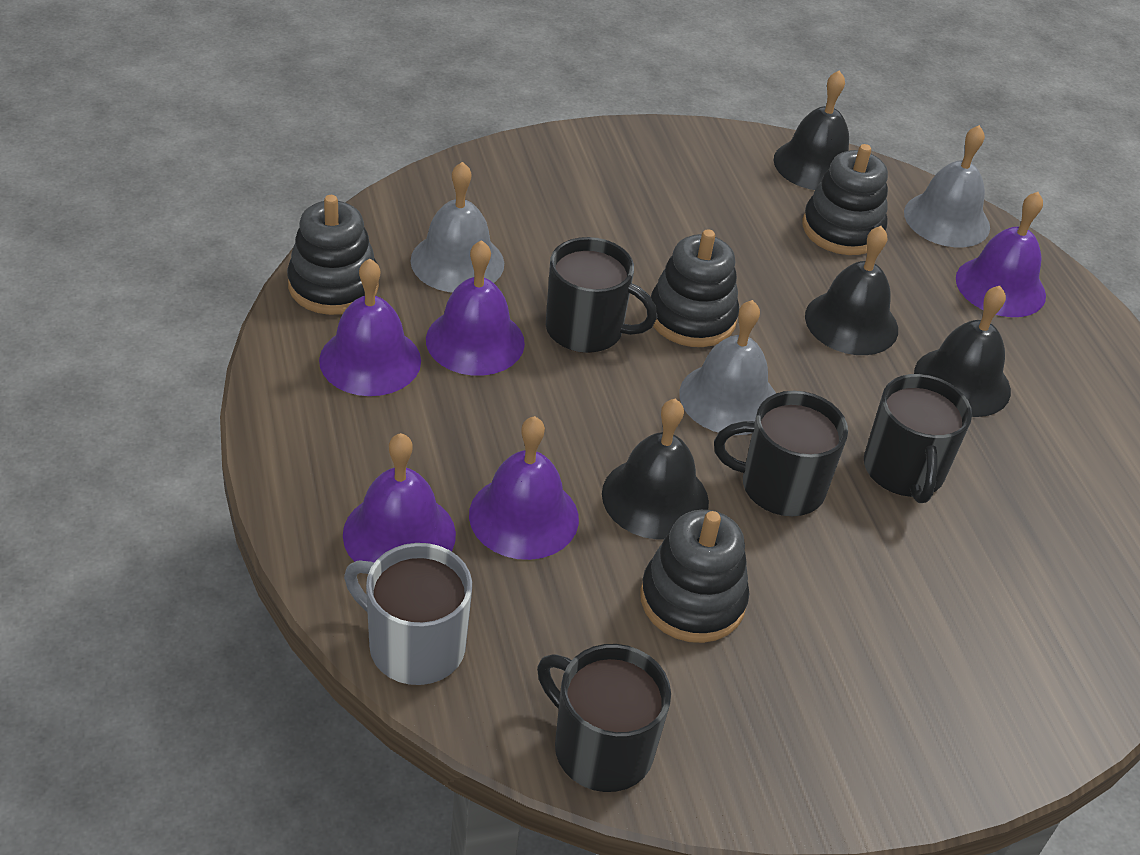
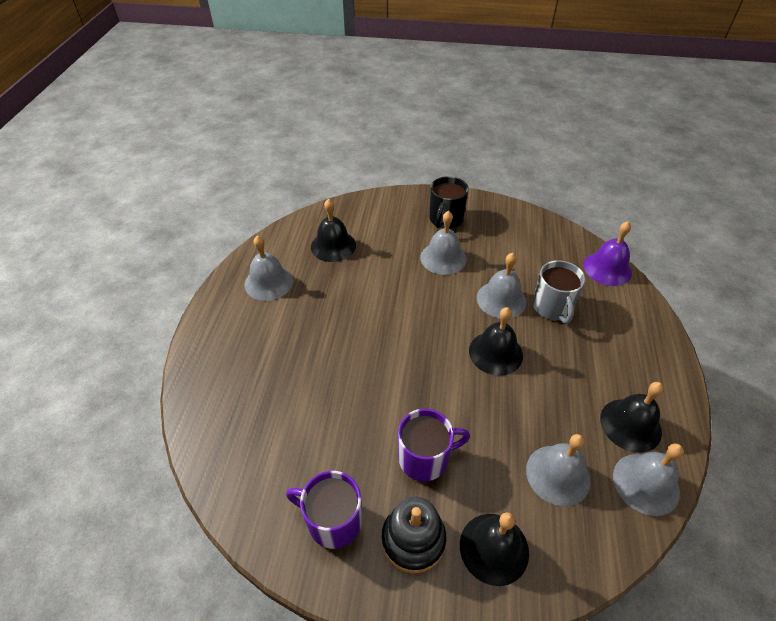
black mug: [537,644,671,792] [546,237,657,353] [714,391,848,516] [864,374,972,503] = 4 -> [429,176,469,229] = 1
black stacking toy: [287,195,379,315] [640,510,749,643] [651,229,739,347] [803,144,888,255] = 4 -> [382,496,446,573] = 1
grey bell: [410,162,504,293] [679,300,776,435] [904,125,990,247] = 3 -> [245,235,293,301] [420,211,467,275] [477,253,526,318] [526,434,591,506] [613,443,684,516] = 5
purple bell: [319,258,421,396] [343,433,456,563] [426,240,525,376] [469,416,579,560] [956,192,1046,317] = 5 -> [584,221,632,286] = 1
purple mug: none = 0 -> [286,471,362,549] [398,409,470,482] = 2

